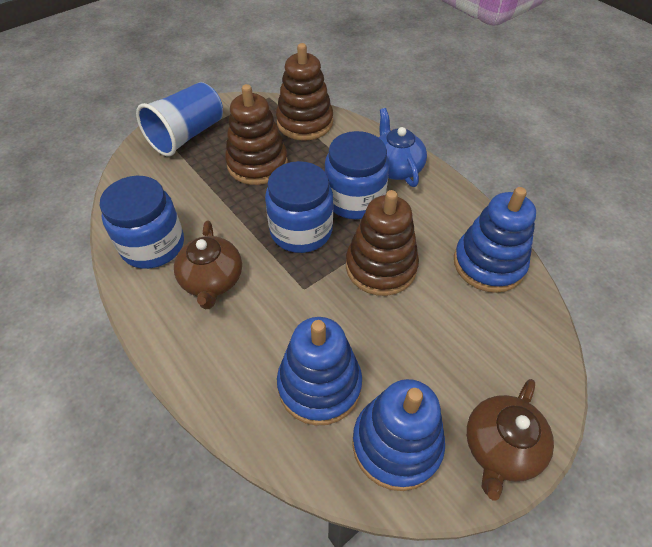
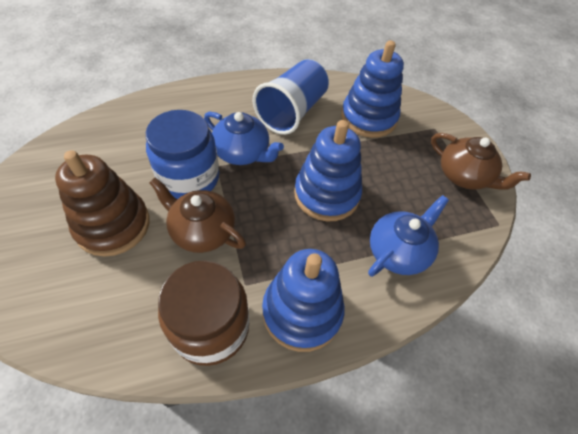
blue jar: [99,176,184,269] [265,161,333,253] [325,131,389,219] = 3 -> [146,110,219,199] = 1
blue teapot: [379,108,427,187] = 1 -> [204,111,284,165] [368,195,449,277] = 2
brown jar: none = 0 -> [158,261,249,366] = 1
brown stacking toy: [225,84,288,185] [276,43,333,141] [346,190,419,296] = 3 -> [55,150,150,257] = 1

